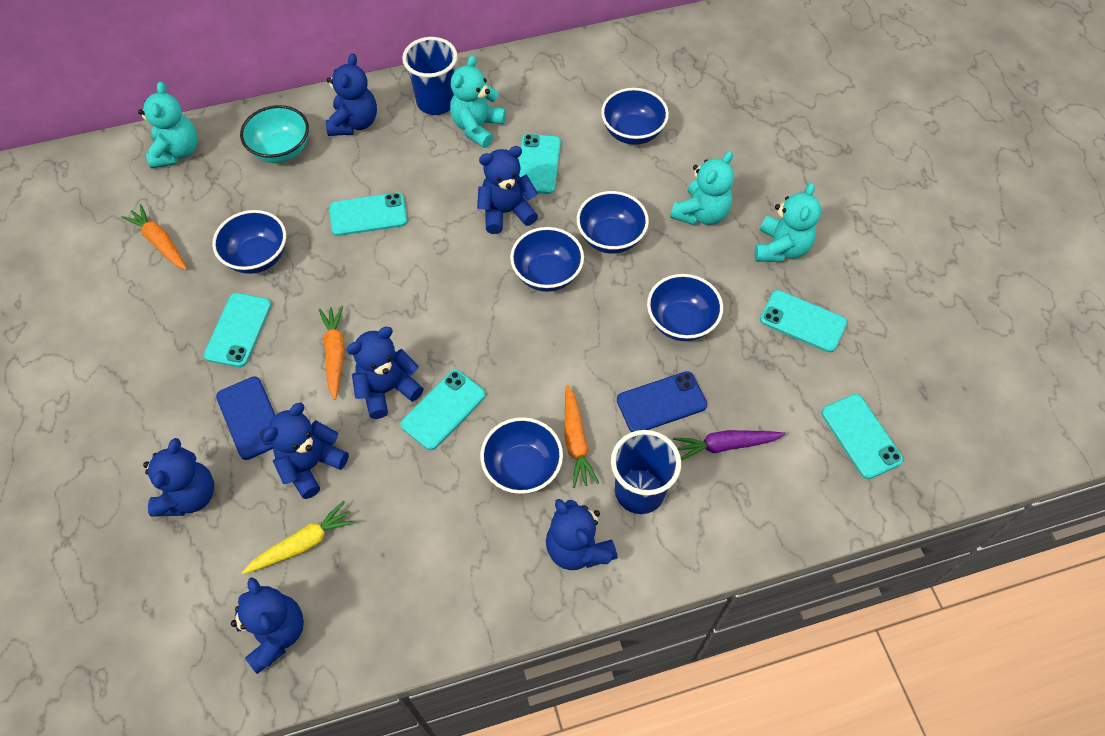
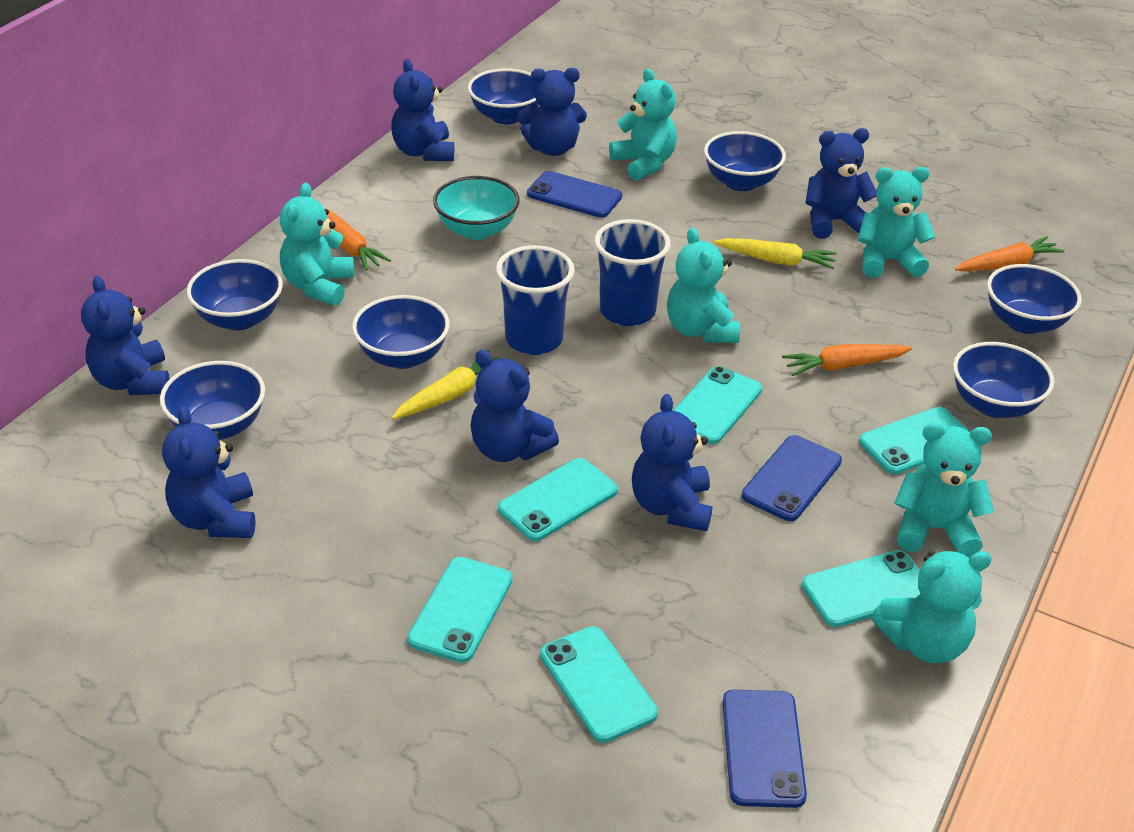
blue bowl: [212,210,286,274] [480,417,563,494] [510,227,584,292] [577,191,649,254] [601,88,669,145] [647,274,723,341] = 6 -> [160,361,265,440] [187,259,283,330] [352,295,450,369] [468,68,539,124] [704,131,786,191] [953,342,1054,418] [987,264,1082,334] = 7
blue phone: [216,376,275,460] [617,371,707,432] = 2 -> [527,171,622,218] [723,690,807,808] [742,435,842,521] = 3
purple carrot: [673,430,785,461] = 1 -> none = 0
turquoise teddy bear: [138,82,198,169] [450,55,506,148] [670,151,734,226] [755,183,821,262] = 4 -> [280,183,355,306] [609,68,677,181] [667,228,740,343] [857,167,935,278] [871,551,992,663] [895,423,994,557] = 6
yellow carrot: [242,501,356,574] = 1 -> [392,350,499,419] [714,238,837,269] = 2

